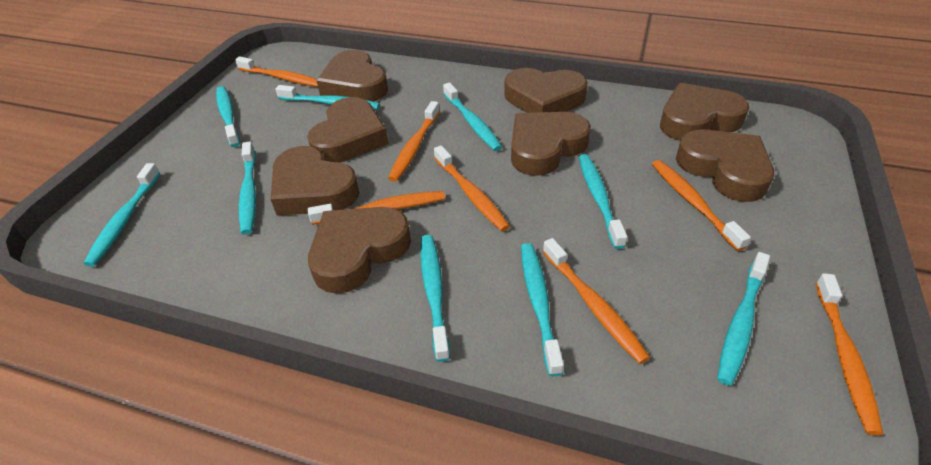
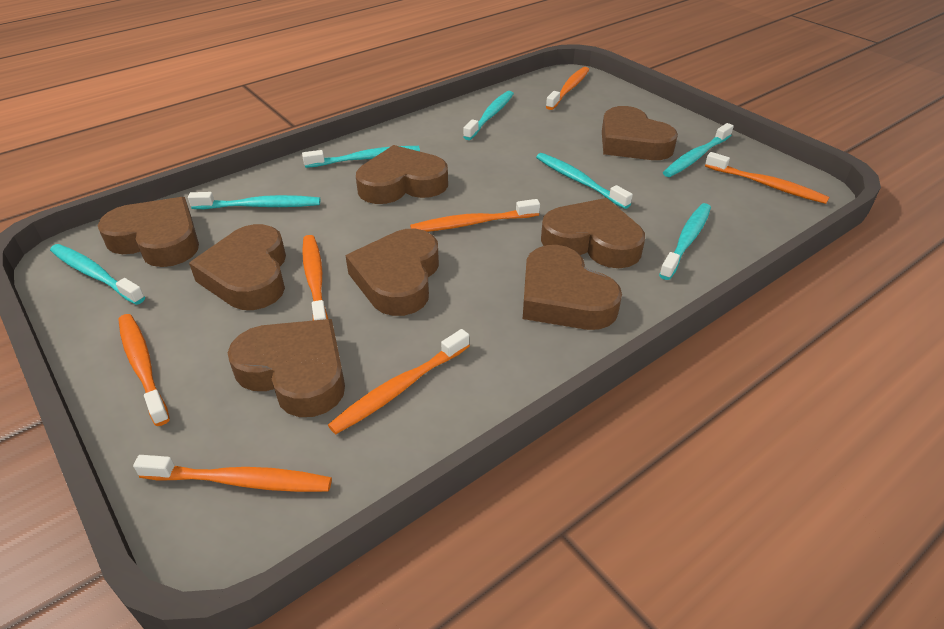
turquoise toothbrush: [84,163,160,266] [216,86,240,147] [239,142,256,235] [275,85,380,110] [420,235,450,362] [443,82,502,151] [521,243,564,376] [579,154,627,249] [717,252,770,386] = 9 -> [50,244,145,305] [188,192,320,209] [302,146,420,168] [463,91,514,140] [536,153,633,209] [659,203,711,280] [663,123,734,177] = 7

